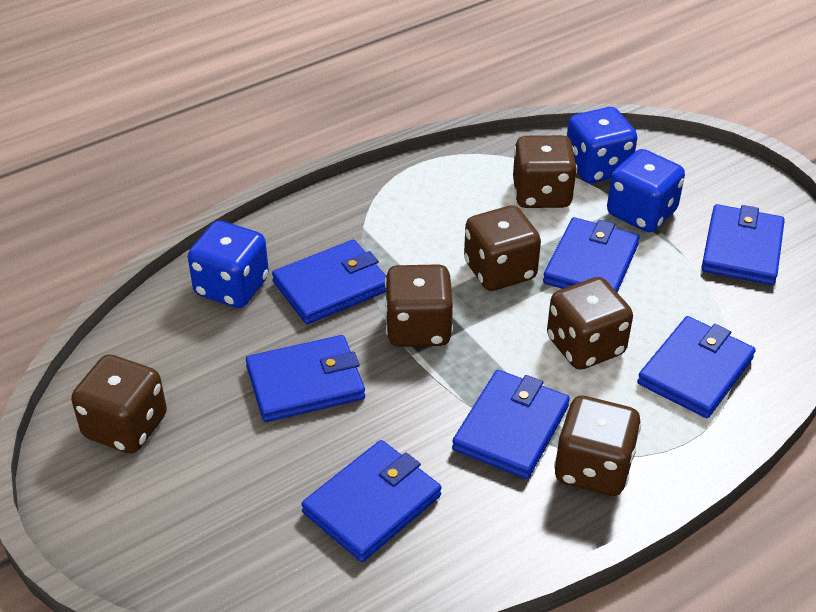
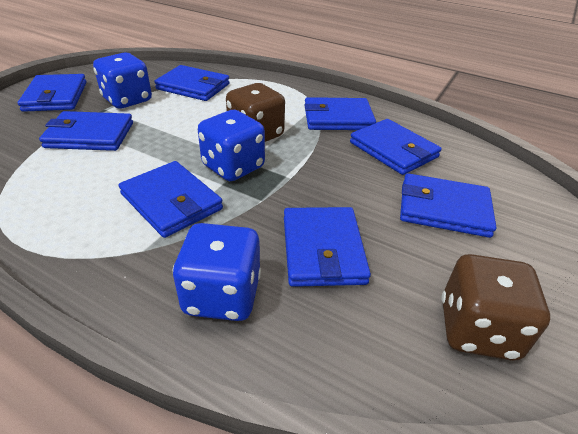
blue wallet: [246,335,365,422] [272,240,386,324] [301,440,441,562] [452,370,570,479] [543,217,640,293] [637,316,756,418] [701,204,785,285] = 7 -> [18,74,87,112] [39,111,133,151] [119,161,223,238] [154,65,230,101] [284,207,371,287] [304,97,376,130] [350,119,442,175] [400,173,497,238] = 8
brown dice: [71,354,167,453] [385,264,453,347] [464,205,541,291] [513,135,577,208] [547,277,633,370] [554,396,641,496] = 6 -> [226,83,285,142] [442,254,550,361] = 2

